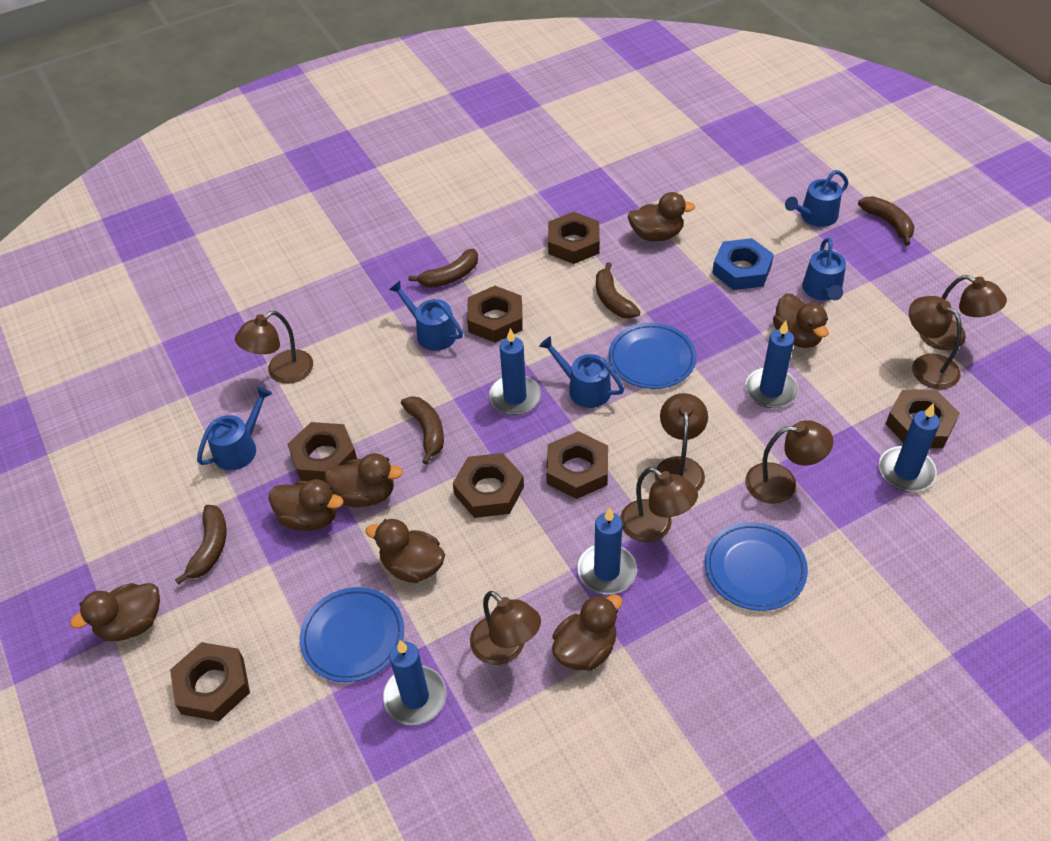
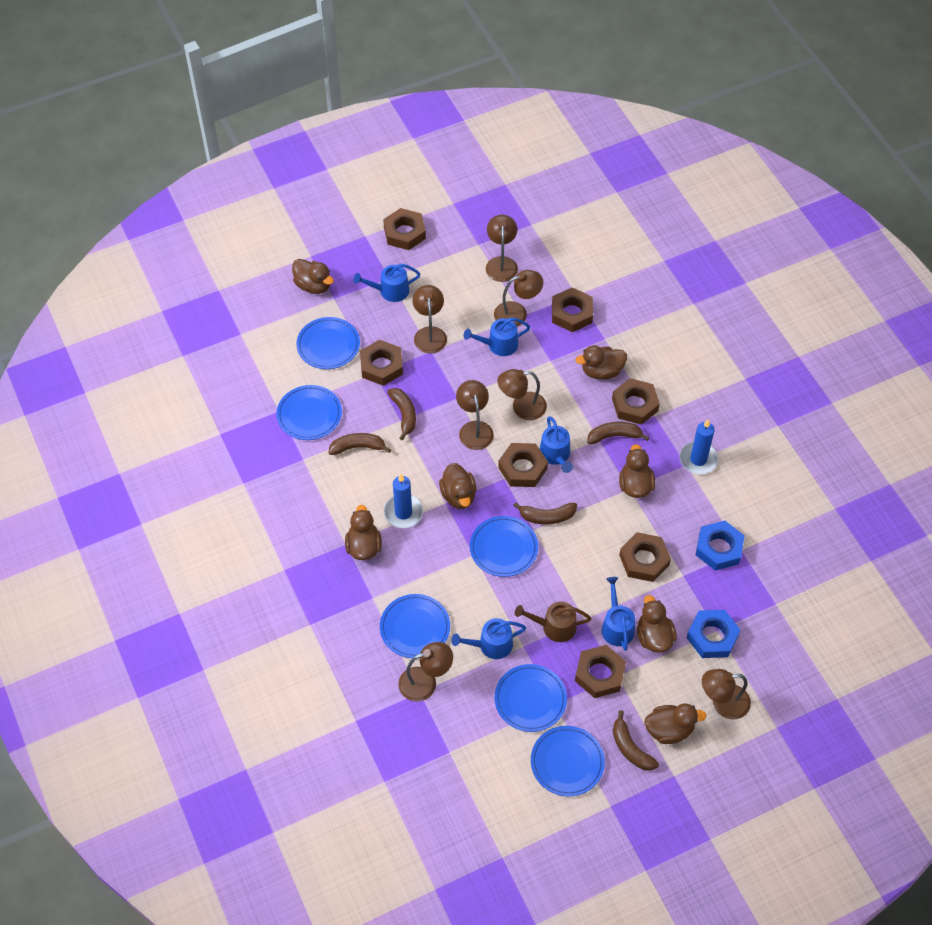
blue candle: [383,640,446,725] [489,328,541,415] [577,507,637,594] [745,321,799,408] [879,403,940,492] = 5 -> [384,474,423,528] [680,419,719,474] = 2
blue nut: [712,238,774,290] = 1 -> [687,610,740,658] [696,520,745,571] = 2
blue plate: [300,587,404,682] [609,323,697,389] [705,522,808,611] = 3 -> [277,385,342,440] [296,317,360,369] [380,594,450,658] [470,516,538,577] [495,664,567,732] [531,726,605,797] = 6
brown watering can: none = 0 -> [515,601,591,642] = 1

